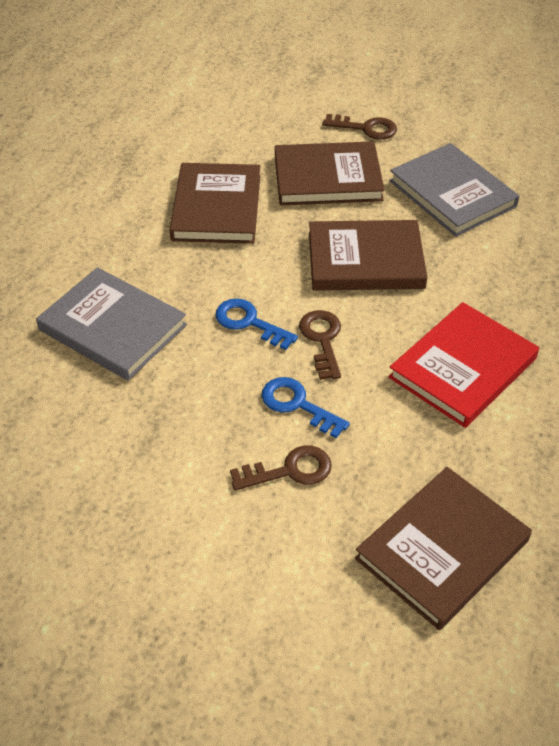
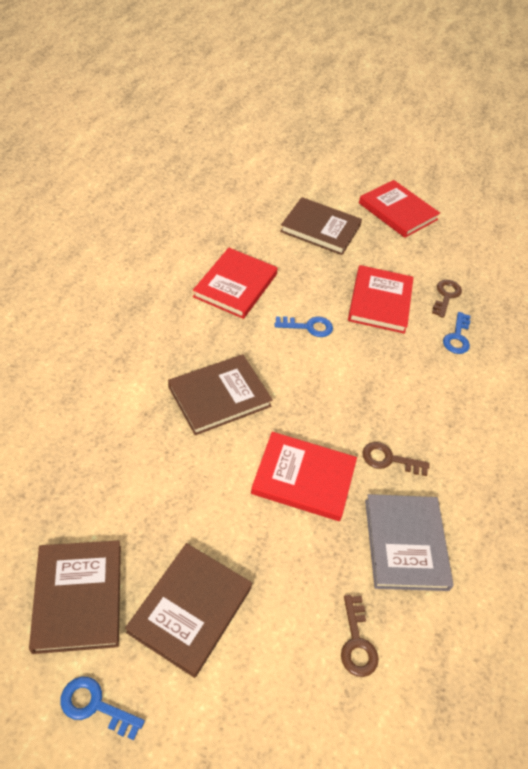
blue key: [215,298,298,350] [261,377,350,438] = 2 -> [60,677,145,740] [274,316,333,337] [443,312,470,354] = 3
grey book: [36,267,187,380] [389,143,519,237] = 2 -> [365,494,454,591] = 1
red book: [388,302,539,428] = 1 -> [193,248,278,319] [251,432,357,521] [348,265,414,334] [359,180,440,238] = 4

